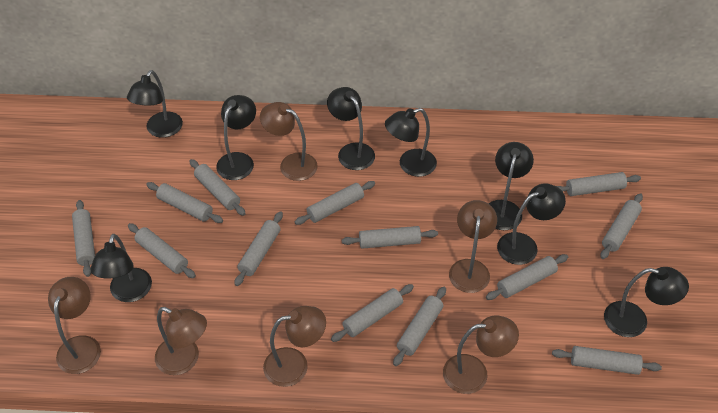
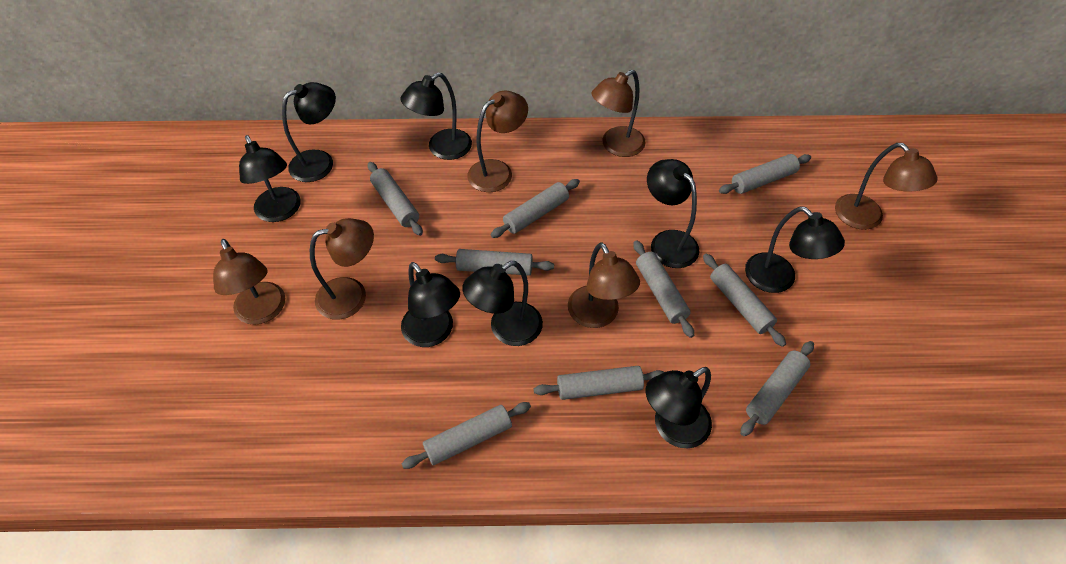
grey rolling pin: [72,200,95,277] [128,223,196,278] [146,182,223,223] [189,159,246,216] [234,211,283,286] [295,181,375,225] [331,284,414,342] [342,226,438,249] [393,287,446,366] [486,254,568,300] [552,346,662,375] [557,172,641,196] [600,193,643,259] = 13 -> [368,162,423,236] [402,402,531,469] [435,249,554,276] [491,179,580,238] [534,366,664,400] [633,240,694,338] [703,254,786,347] [719,154,811,194] [740,341,814,436] = 9

